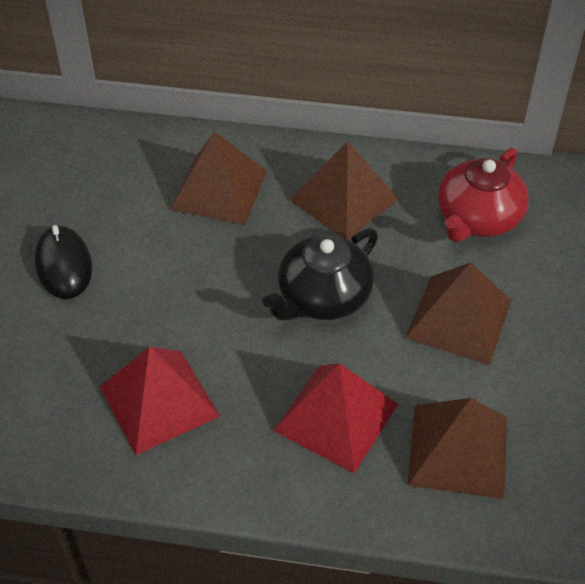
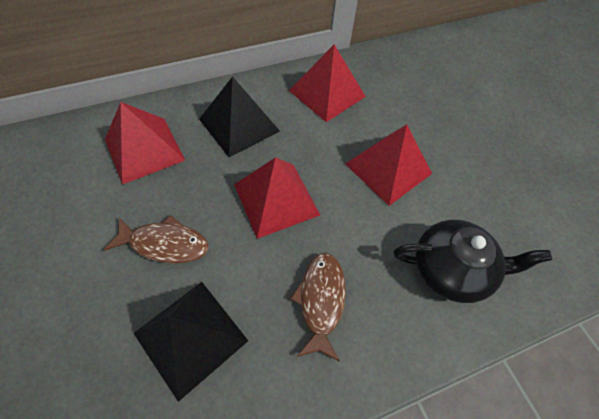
black mouse: [35,225,92,299] = 1 -> none = 0
black pyramid: none = 0 -> [133,282,248,402] [199,76,280,157] = 2
brown fish: none = 0 -> [104,215,208,263] [290,253,346,362] = 2
brown pyramid: [170,132,267,225] [290,141,399,240] [405,262,512,365] [407,398,507,499] = 4 -> none = 0
red pyramid: [100,347,220,455] [273,363,398,473] = 2 -> [105,102,185,185] [234,157,320,239] [289,44,366,122] [345,125,432,206] = 4
red teapot: [438,148,529,242] = 1 -> none = 0

